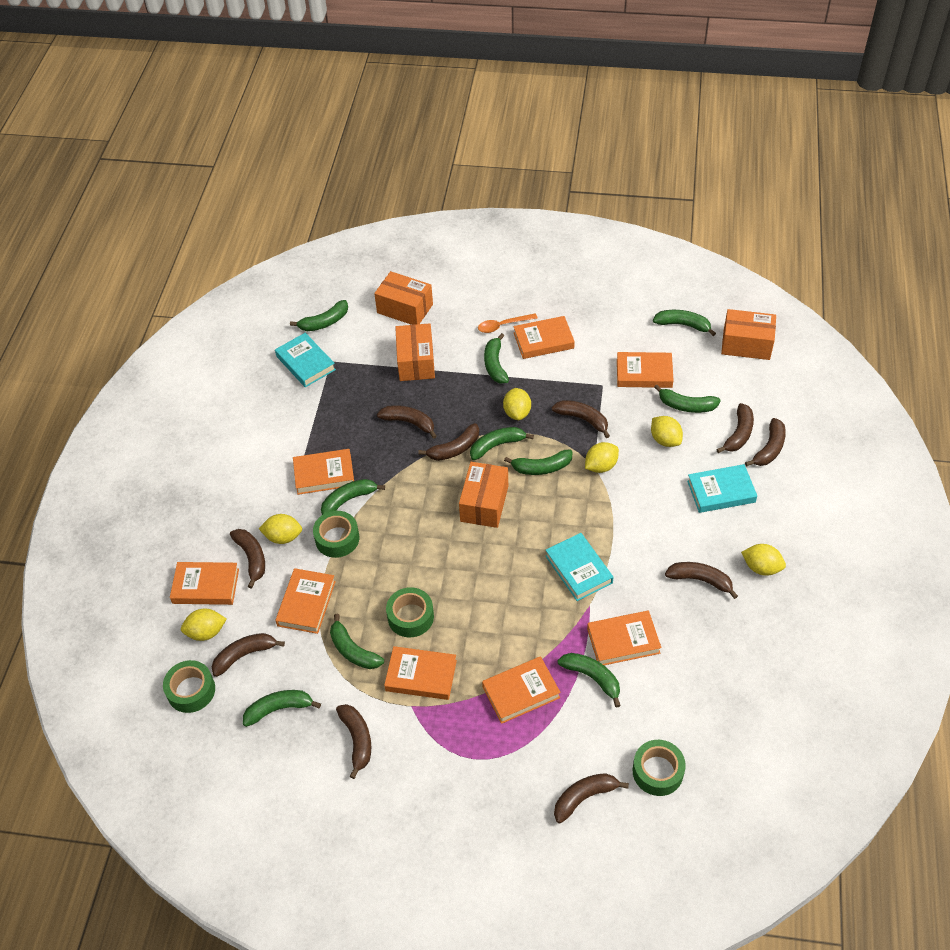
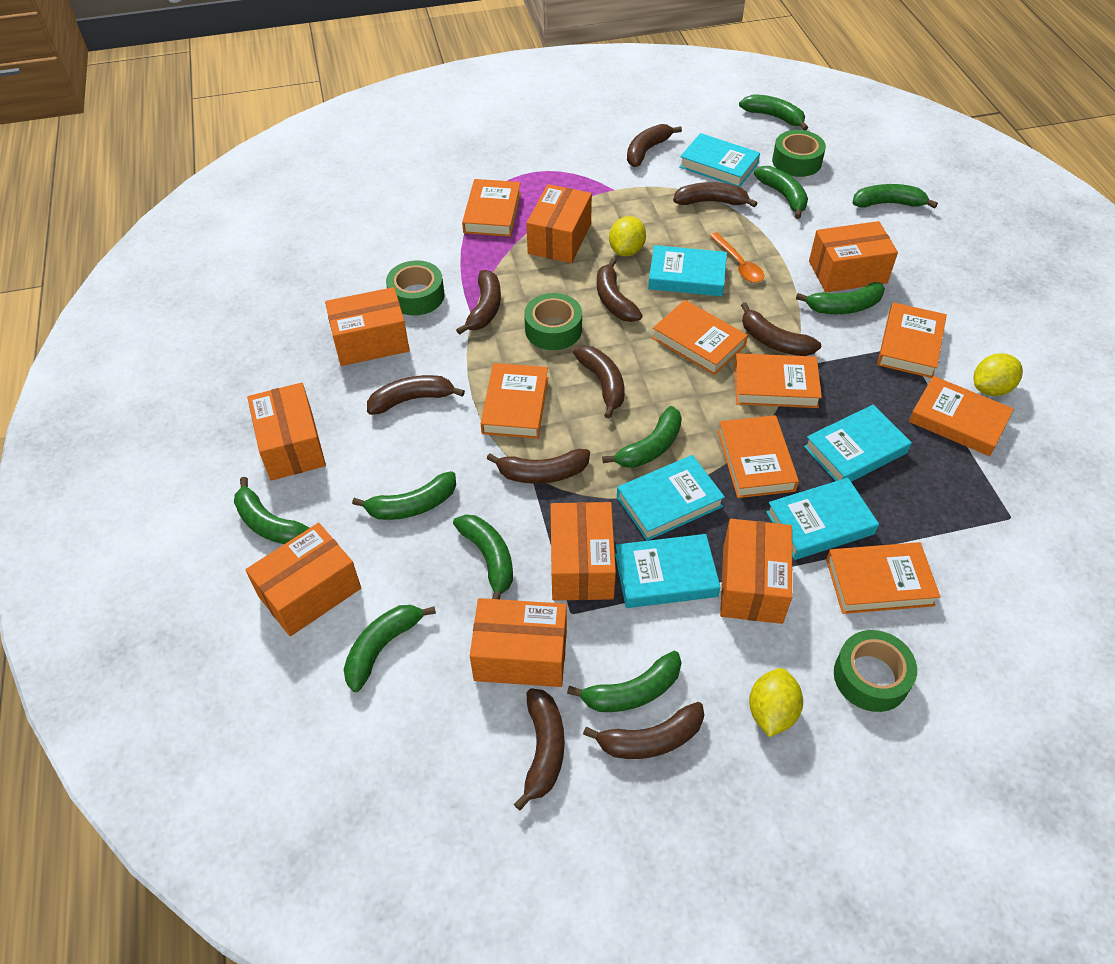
orange box: [374,271,433,325] [395,323,435,381] [459,462,508,528] [721,309,776,360] = 4 -> [245,523,361,636] [247,383,326,481] [325,287,410,366] [470,598,567,687] [526,184,592,263] [550,502,616,601] [720,519,792,624] [809,221,898,292] = 8
turquoise book: [275,333,336,387] [546,533,614,601] [687,464,757,513] = 3 -> [615,534,721,608] [617,455,725,541] [648,245,727,296] [679,133,760,187] [766,478,879,560] [804,405,912,482] = 6
yellow lemon: [181,609,226,641] [259,514,302,544] [503,388,531,420] [585,442,619,473] [651,416,683,447] [741,544,786,576] = 6 -> [609,216,646,256] [749,668,803,737] [973,353,1023,396] = 3

